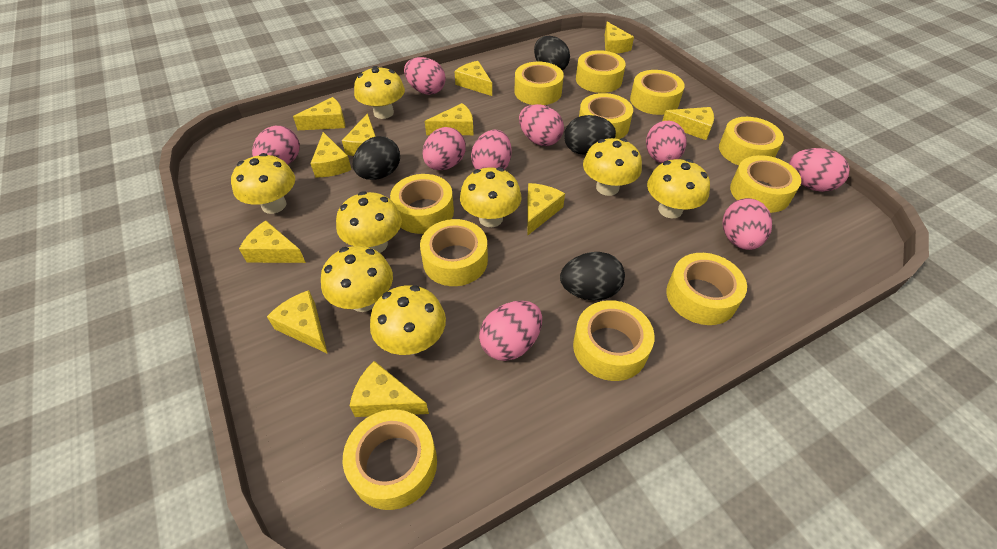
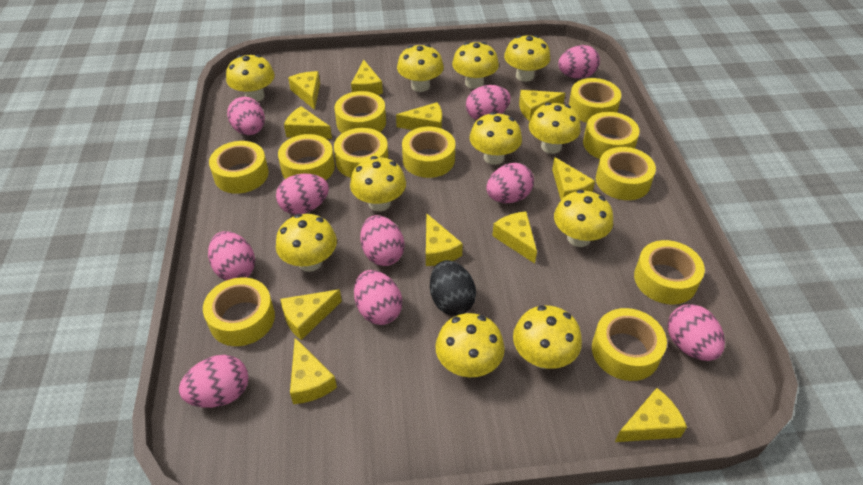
black egg: [353,136,400,180] [534,36,570,71] [560,252,625,301] [564,115,616,155] = 4 -> [430,260,476,316] = 1
pink egg: [252,126,300,165] [404,57,446,95] [423,127,466,170] [471,130,512,170] [479,301,542,361] [519,104,564,146] [646,121,687,163] [723,198,772,250] [789,148,850,192] = 9 -> [179,355,248,408] [208,231,255,281] [227,97,265,135] [276,173,329,215] [354,270,402,325] [360,215,405,266] [466,85,511,120] [486,163,534,203] [558,45,600,79] [668,304,725,361] = 10
yellow mushroom: [231,153,295,214] [321,246,393,312] [336,191,402,253] [354,66,405,119] [370,285,446,355] [460,167,522,227] [583,138,642,196] [647,159,710,219] = 8 -> [226,54,275,102] [276,214,337,272] [350,156,406,211] [397,44,444,92] [435,313,505,377] [452,42,499,89] [470,112,522,165] [504,35,550,82] [513,305,582,369] [529,102,581,154] [554,190,613,247] = 11

